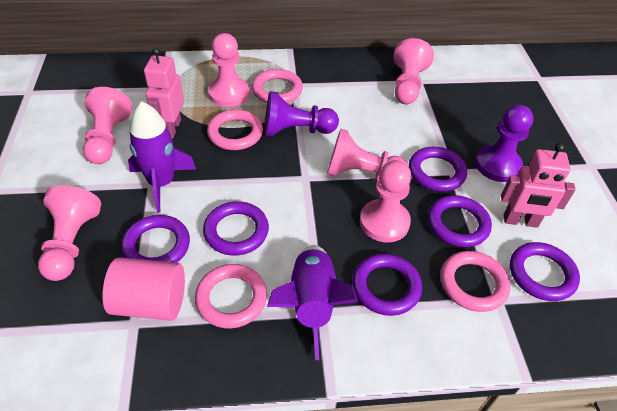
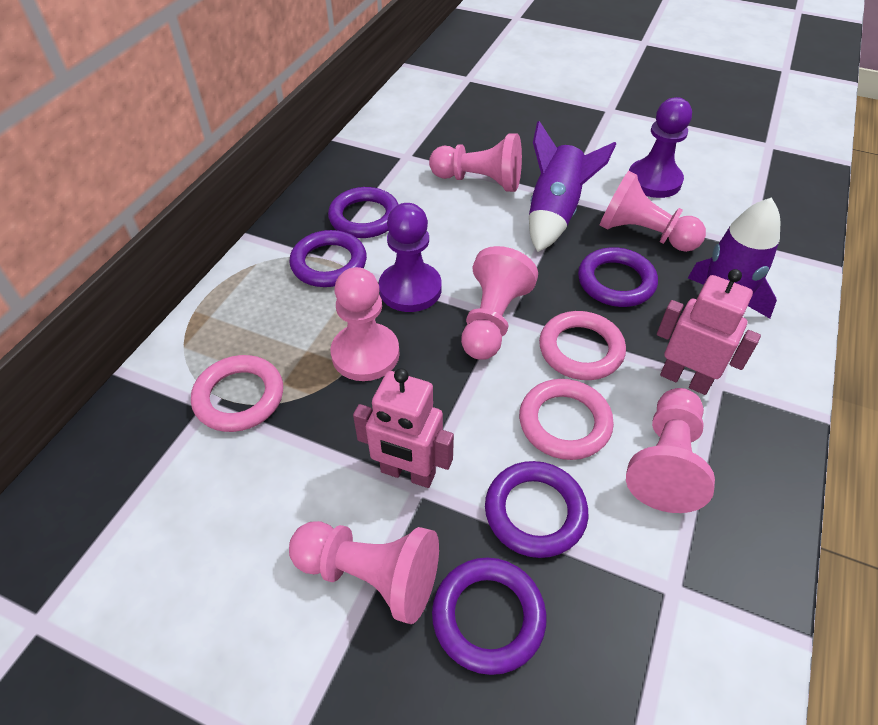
pink cylinder: [103,257,185,321] = 1 -> none = 0
pink ring: [195,264,267,329] [207,109,263,150] [252,69,303,103] [440,251,511,312] = 4 -> [191,355,283,432] [519,379,614,460] [539,311,626,380] = 3
purple ring: [121,215,190,263] [203,201,269,255] [352,254,422,316] [409,147,467,191] [428,195,492,247] [510,242,580,301] = 6 -> [290,230,367,287] [328,187,399,238] [432,558,546,675] [485,461,588,558] [578,247,658,307] = 5

